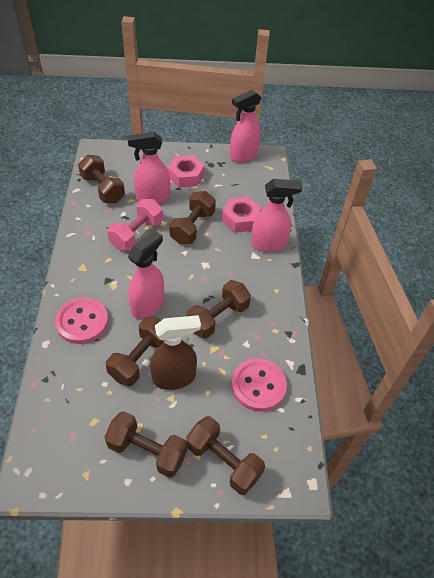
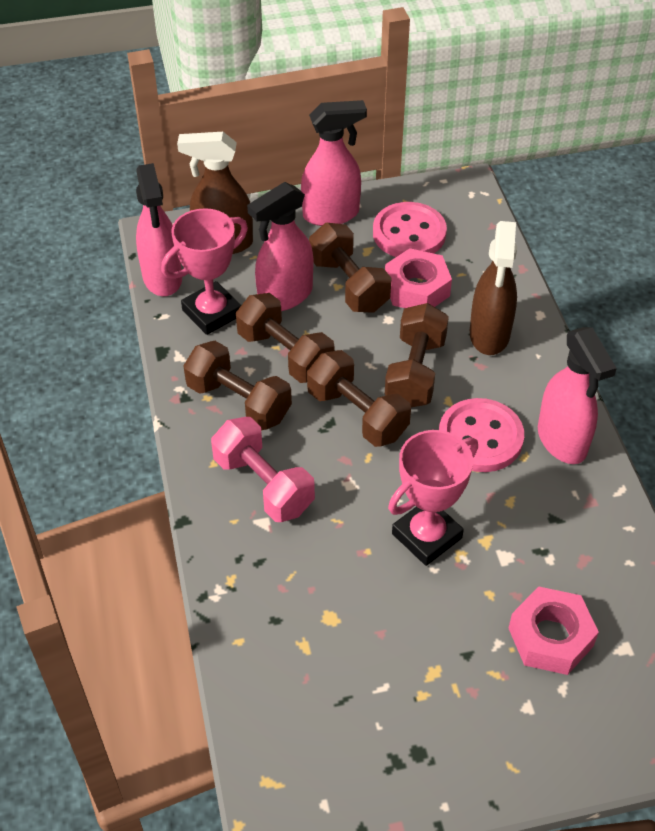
brown dumbbell: [78,155,125,203] [104,411,187,478] [106,317,164,386] [169,191,216,244] [186,280,251,339] [186,416,265,495] = 6 -> [184,341,292,430] [236,293,334,383] [307,350,411,447] [309,223,392,313] [384,303,449,407] = 5
brown spray bottle: [150,315,201,390] = 1 -> [177,132,253,254] [470,221,517,355] = 2
pink trophy: none = 0 -> [161,208,248,335] [388,430,478,566] = 2

